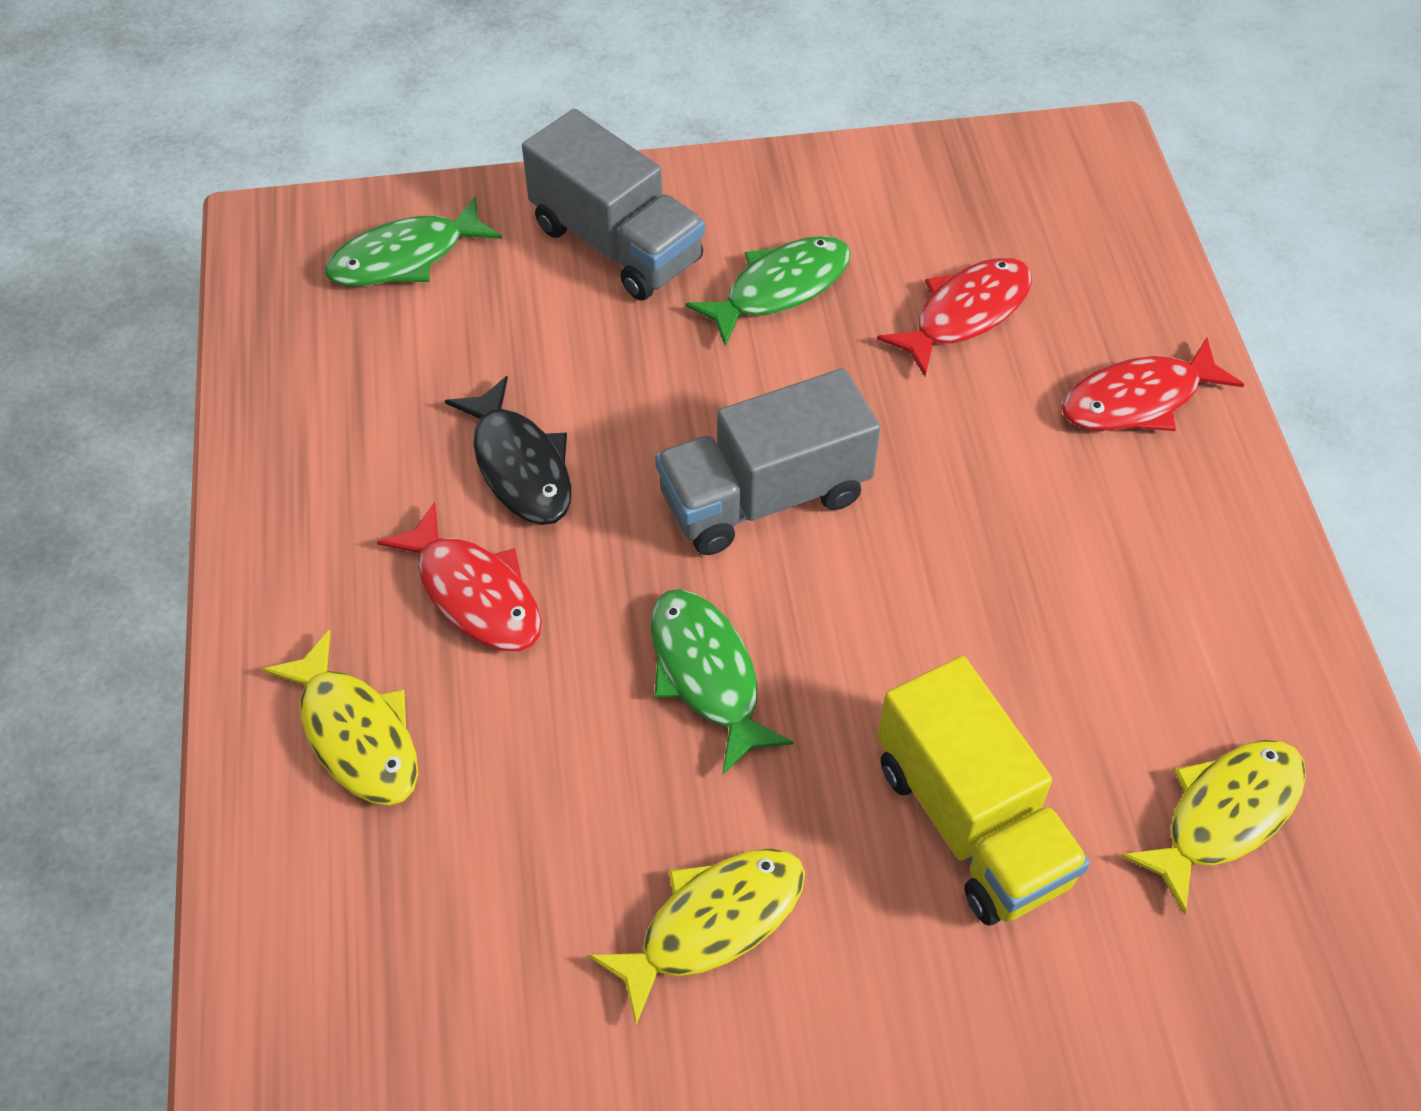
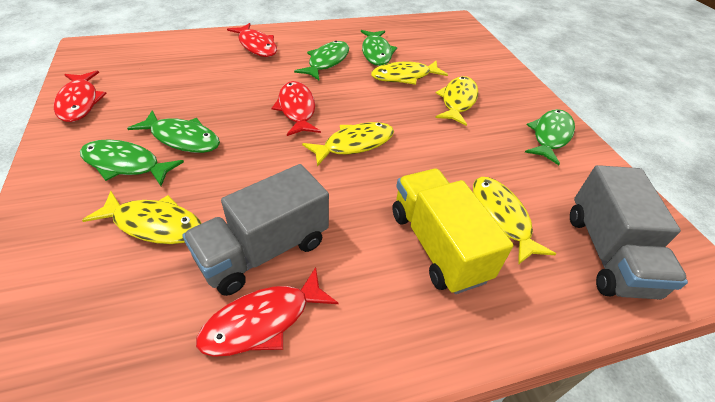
black fish: [445,376,571,525] = 1 -> none = 0
green fish: [325,196,502,286] [651,589,794,775] [686,236,851,346] = 3 -> [80,139,184,186] [127,110,220,153] [294,41,349,80] [361,30,397,66] [525,109,575,165] = 5
red fish: [377,502,542,651] [877,258,1032,376] [1062,338,1244,431] = 3 -> [54,71,107,122] [196,267,339,357] [227,23,277,57] [271,81,321,136] = 4
yellow fish: [262,630,418,806] [588,848,805,1025] [1121,740,1306,915] = 3 -> [82,191,202,244] [302,122,394,167] [371,61,448,85] [435,76,478,126] [473,177,556,265] = 5

